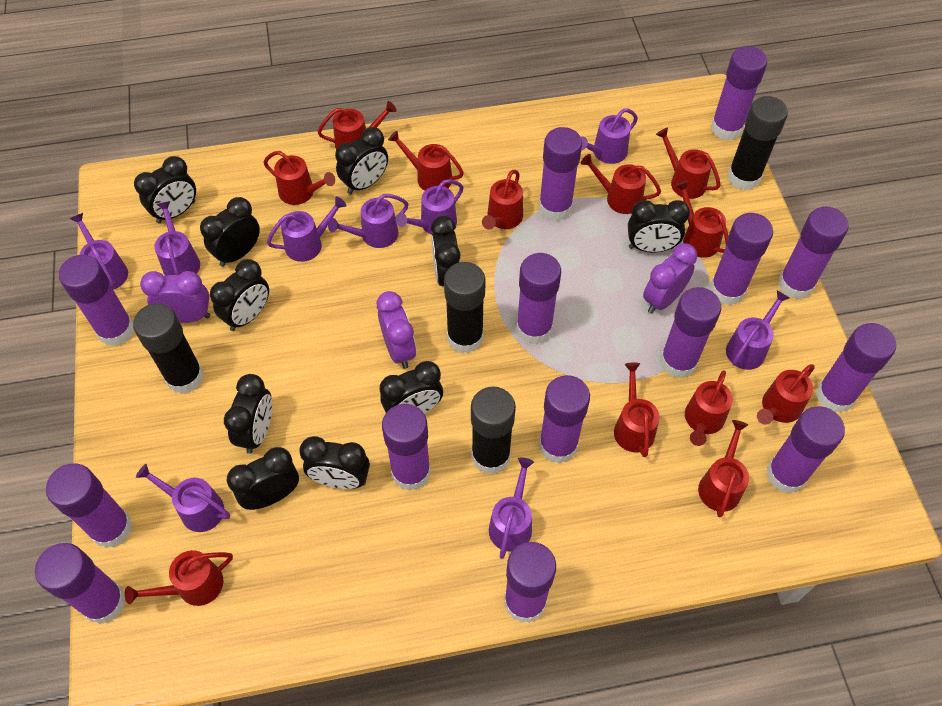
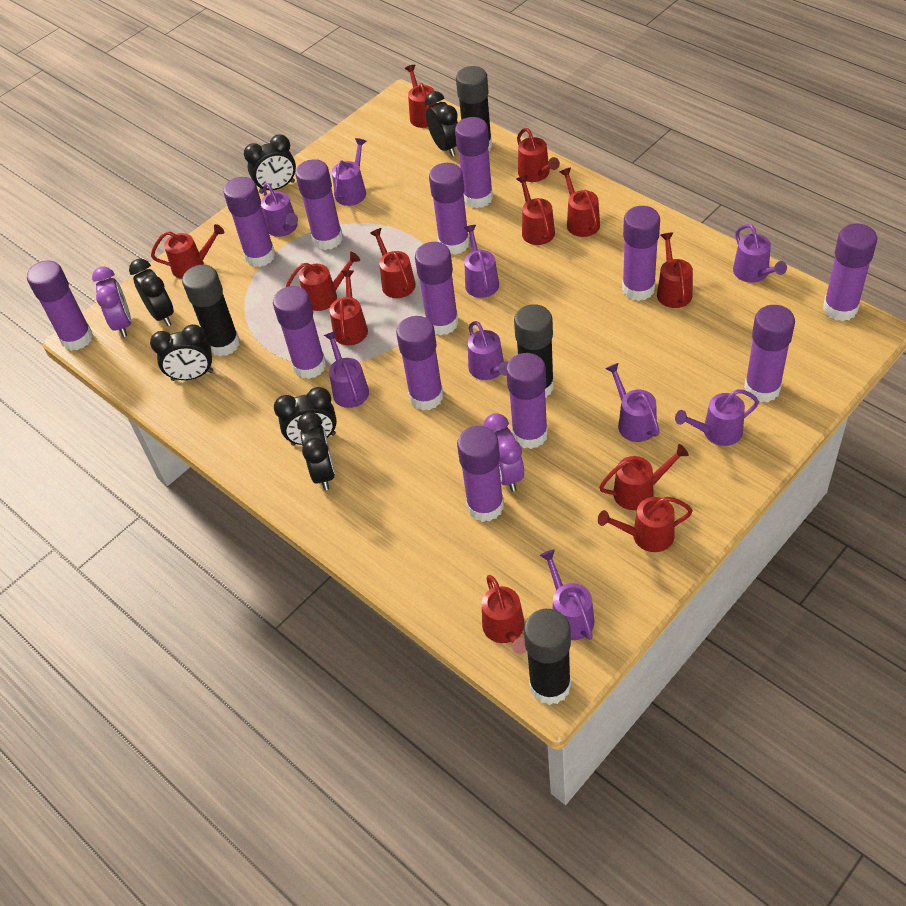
black clock: [134,156,196,224] [200,197,260,267] [210,259,269,331] [224,374,272,454] [227,447,299,510] [299,436,370,489] [335,127,388,194] [380,361,443,414] [431,215,460,286] [628,200,690,253] = 10 -> [129,258,174,326] [150,324,214,381] [244,135,296,194] [274,387,337,446] [297,412,335,490] [425,91,458,157] = 6
purple clock: [140,271,210,323] [377,291,416,369] [643,243,697,314] = 3 -> [92,266,131,337] [483,413,524,492] = 2
purple glue stick: [35,543,126,624] [46,464,132,548] [59,255,134,347] [382,404,431,491] [504,542,556,623] [516,253,561,344] [539,127,582,221] [539,375,590,464] [660,287,721,378] [710,213,773,305] [711,46,767,141] [766,406,845,494] [778,207,849,300] [816,323,896,413] = 14 -> [27,260,93,351] [223,177,275,267] [273,286,326,379] [295,159,343,250] [396,316,443,410] [415,242,459,335] [429,163,470,255] [455,117,493,208] [457,426,504,522] [506,353,548,449] [622,206,660,301] [744,305,795,402] [823,223,877,321] = 13

